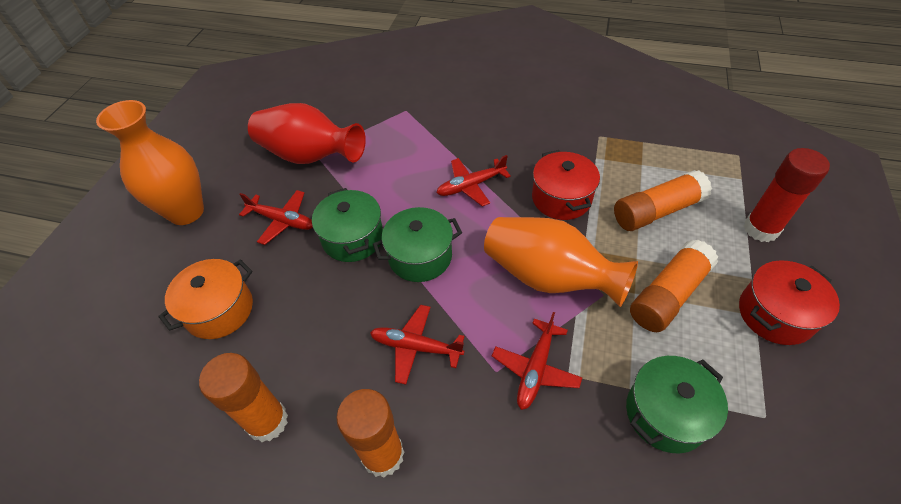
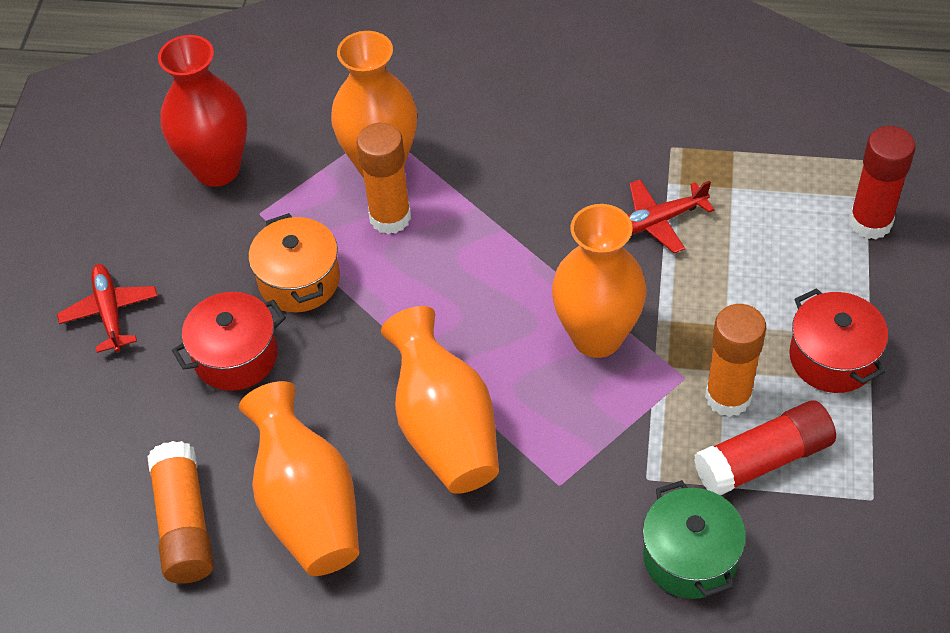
green pot: [312,188,383,262] [373,207,462,282] [626,356,728,453] = 3 -> [642,480,746,599] = 1
orange glue stick: [199,353,288,442] [336,389,404,477] [614,170,712,231] [630,239,718,332] = 4 -> [147,441,214,584] [357,123,411,234] [705,304,766,417] = 3
orange vase: [96,100,204,225] [484,217,638,307] = 2 -> [239,381,359,576] [331,31,417,178] [381,306,499,494] [552,204,647,358] = 4
red glue stick: [744,148,830,242] = 1 -> [694,400,836,496] [849,126,916,240] = 2
red plane: [239,190,313,245] [370,305,465,385] [436,155,511,206] [492,312,582,410] = 4 -> [57,264,158,353] [628,179,714,253] = 2

